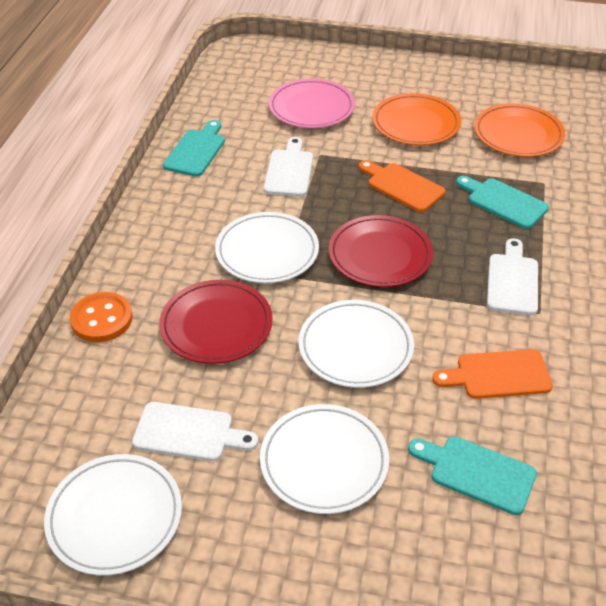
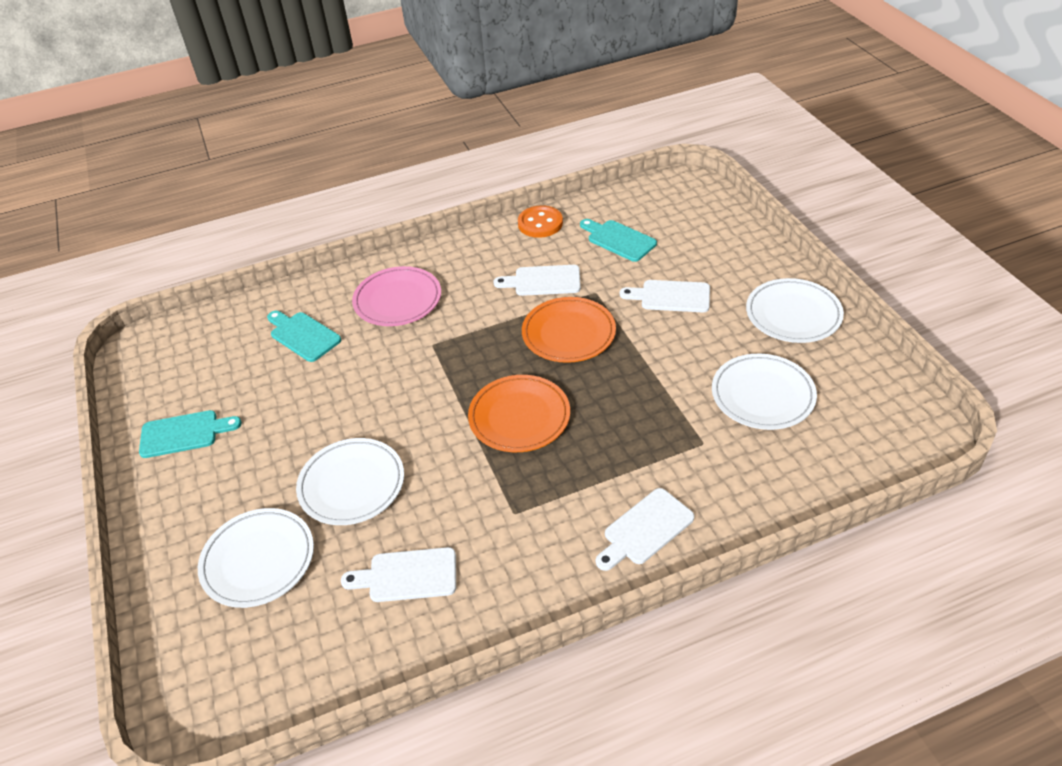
orange cutting board: [358,160,445,212] [432,349,553,399] = 2 -> none = 0
red plate: [159,280,273,364] [329,215,433,287] = 2 -> none = 0
white cutting board: [132,402,258,461] [264,137,313,197] [487,238,538,315] = 3 -> [341,547,456,602] [493,265,581,296] [596,488,694,571] [620,280,710,312] = 4

